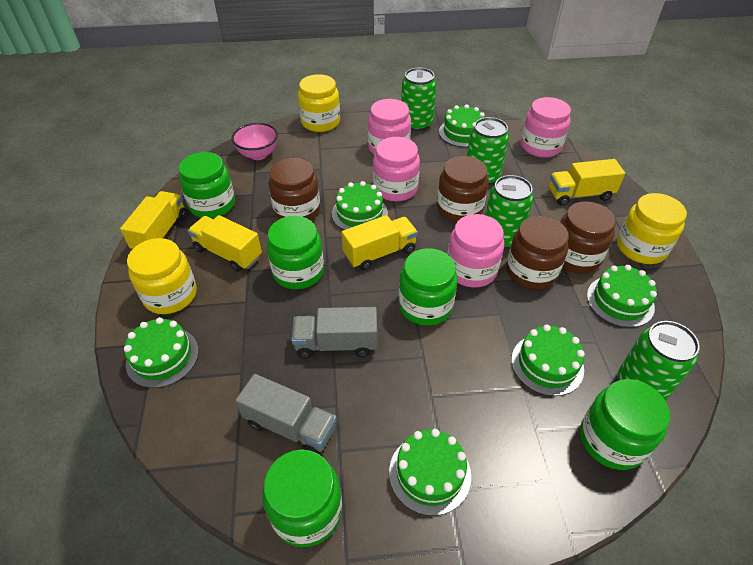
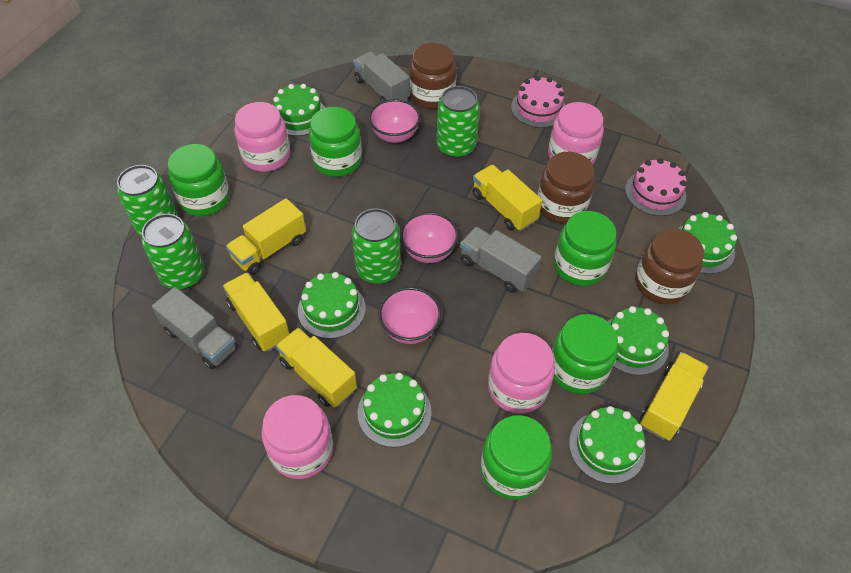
brown jar: [268,158,320,220] [437,156,489,222] [506,216,569,290] [560,202,616,274] = 4 -> [409,43,457,109] [538,152,595,224] [635,228,704,304] = 3
grey truck: [236,374,337,454] [292,307,377,358] = 2 -> [152,287,238,369] [353,52,410,102] [460,227,542,293] = 3
pink bowl: [232,123,278,160] = 1 -> [369,99,420,143] [378,287,441,344] [400,212,459,263] = 3
pink cake: none = 0 -> [511,76,565,128] [625,158,687,216] = 2
yellow jar: [127,238,197,314] [298,74,340,132] [617,193,687,264] = 3 -> none = 0
yellow truck: [120,191,187,249] [188,215,262,272] [342,215,418,271] [549,159,625,206] = 4 -> [223,272,290,352] [226,198,306,275] [276,328,357,408] [472,165,542,231] [640,352,709,441] = 5

